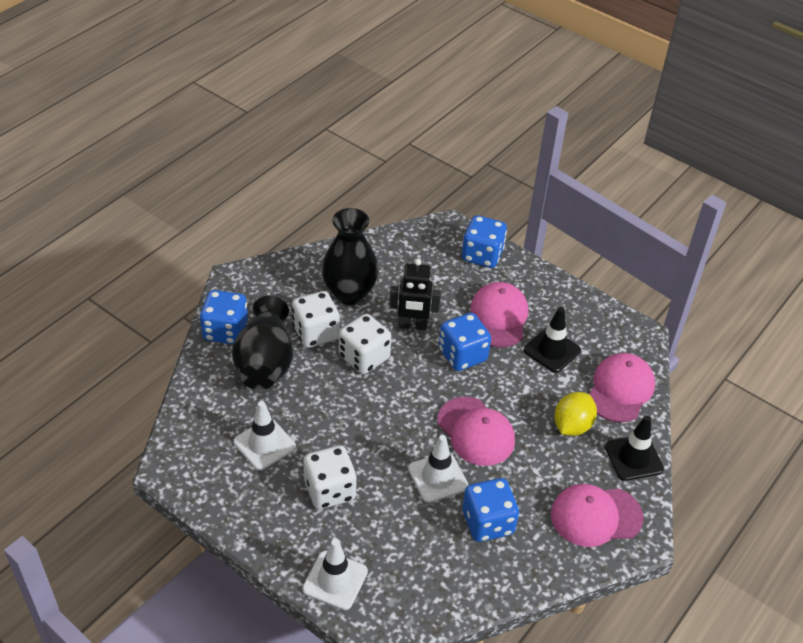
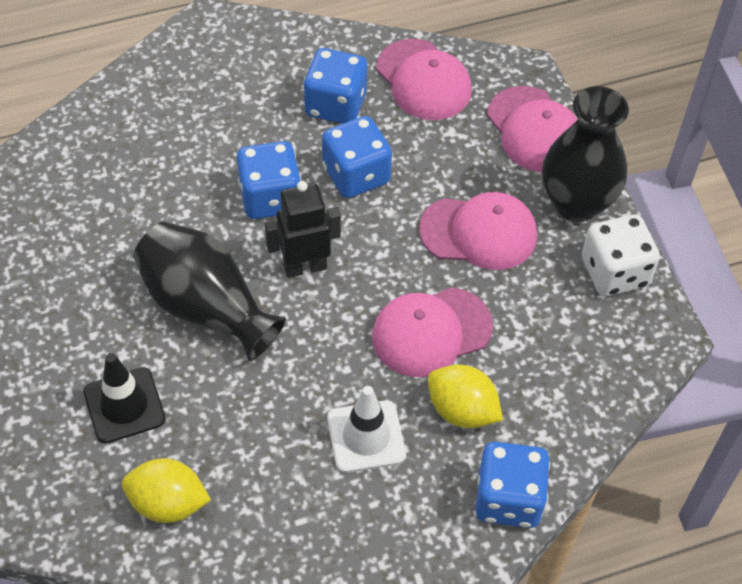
black traffic cone: [524,307,581,373] [605,415,664,481] = 2 -> [84,353,166,444] = 1
white dice: [292,291,340,348] [304,445,357,509] [339,314,391,374] = 3 -> [582,214,660,296] = 1
white traffic cone: [234,401,296,470] [302,539,368,610] [408,435,468,503] = 3 -> [327,386,406,473] = 1
yellow lemon: [554,392,597,436] = 1 -> [122,458,211,523] [428,365,503,428] = 2

